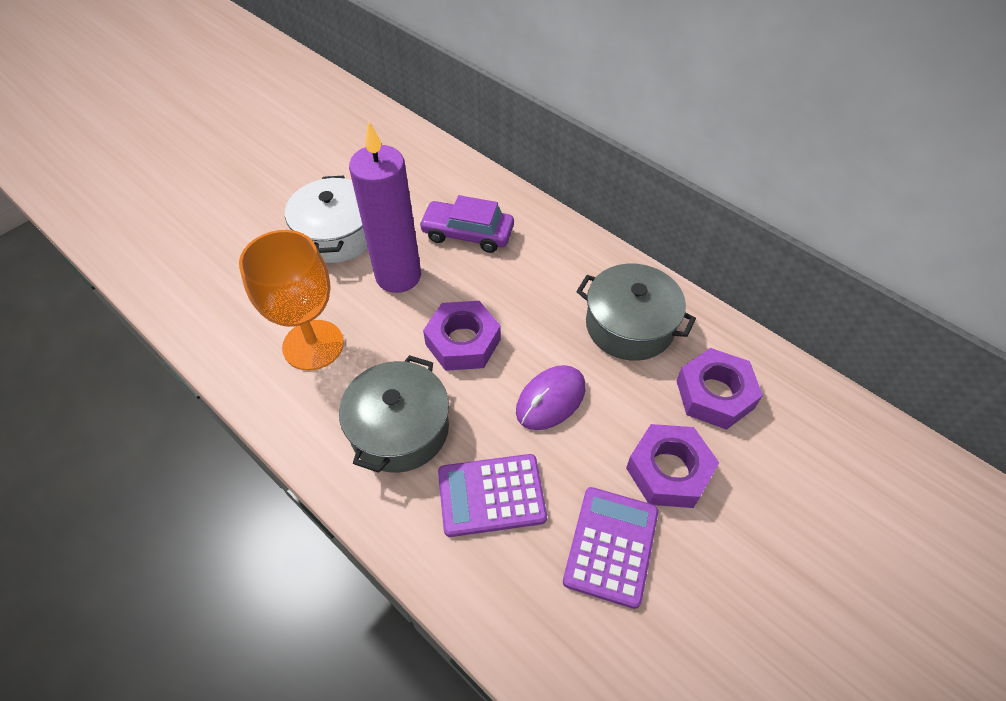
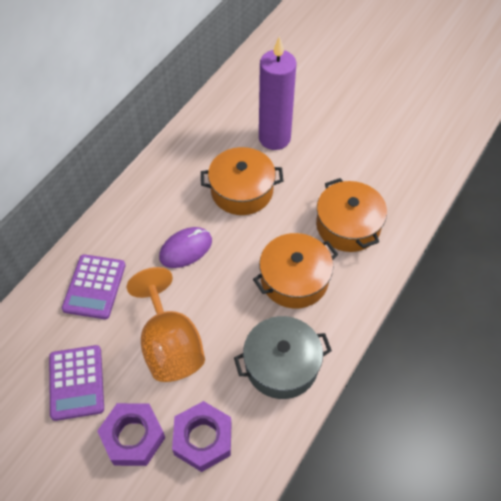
grey pot: [339,355,449,473] [576,264,696,361] = 2 -> [234,316,332,399] = 1
orange pot: none = 0 -> [201,147,283,215] [253,233,338,309] [316,178,387,252] = 3
purple car: [419,195,514,253] = 1 -> none = 0
purple nut: [423,301,501,371] [626,424,719,508] [677,348,763,430] = 3 -> [97,403,165,466] [172,401,231,472] = 2
white pot: [285,175,368,263] = 1 -> none = 0

